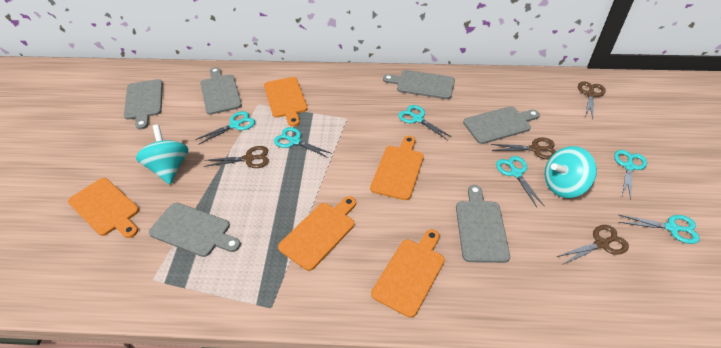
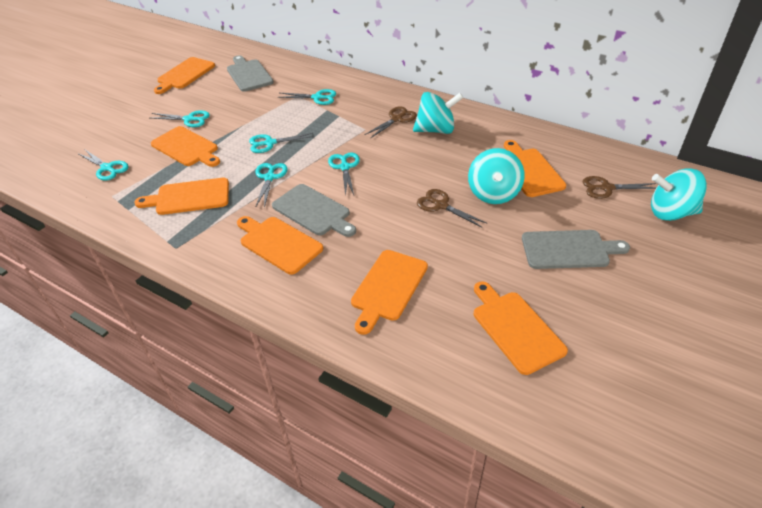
brown scissors: [204,146,269,168] [491,138,557,160] [557,225,629,265] [578,81,606,118] = 4 -> [365,106,417,139] [417,189,486,227] [583,176,656,199] = 3
grey cutting board: [124,79,163,129] [149,202,241,257] [200,67,242,115] [383,70,455,99] [456,185,510,263] [463,106,540,144] = 6 -> [227,55,274,92] [272,184,356,237] [522,230,630,269] = 3
orange cutting board: [68,178,139,238] [264,77,308,127] [278,196,356,271] [370,136,424,200] [371,229,445,318] = 5 -> [134,178,229,215] [151,126,220,167] [154,57,215,94] [237,216,323,275] [351,250,428,335] [474,281,568,375] [504,140,566,197] = 7
turquoise spinning top: [136,124,188,184] [545,146,597,198] = 2 -> [413,92,463,134] [468,148,525,204] [651,169,707,221] = 3

